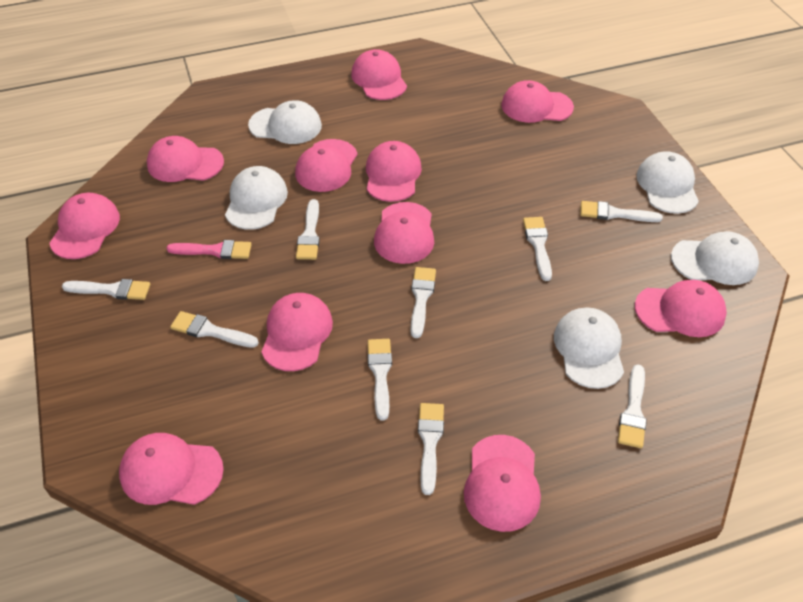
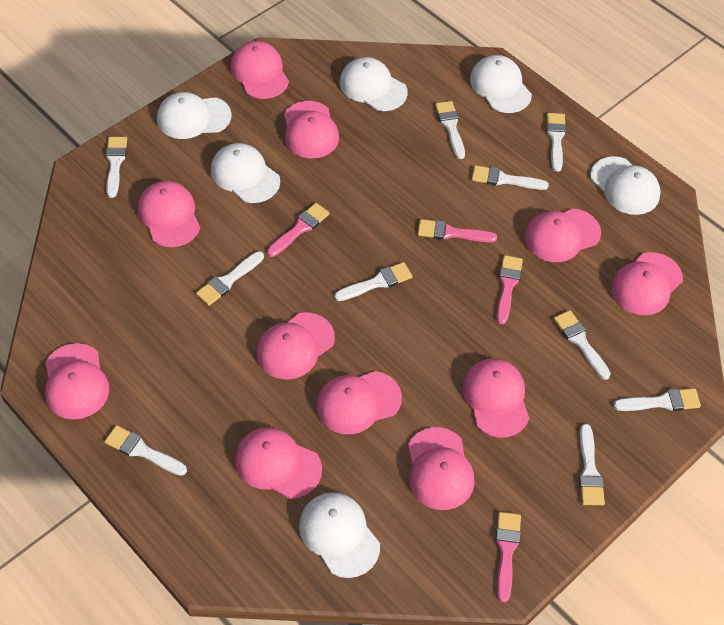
pink brush: [166,240,252,259] = 1 -> [267,203,330,257] [418,219,497,242] [496,512,521,602] [497,255,523,324] = 4
white brush: [62,279,150,300] [170,311,259,348] [296,199,320,260] [368,339,392,421] [411,267,436,338] [418,403,444,495] [523,217,552,281] [580,201,663,222] [618,364,647,448] = 9 -> [104,425,187,476] [106,137,127,198] [196,251,264,306] [334,262,412,301] [435,101,465,159] [472,165,549,190] [546,113,566,172] [554,310,611,380] [579,424,605,505] [613,388,701,411] = 10
white cap: [225,166,288,230] [248,100,322,144] [554,308,624,389] [636,151,699,214] [671,231,759,285] = 5 -> [157,92,232,139] [211,143,280,203] [299,492,380,578] [340,57,408,111] [470,55,532,113] [590,156,661,215] = 6

